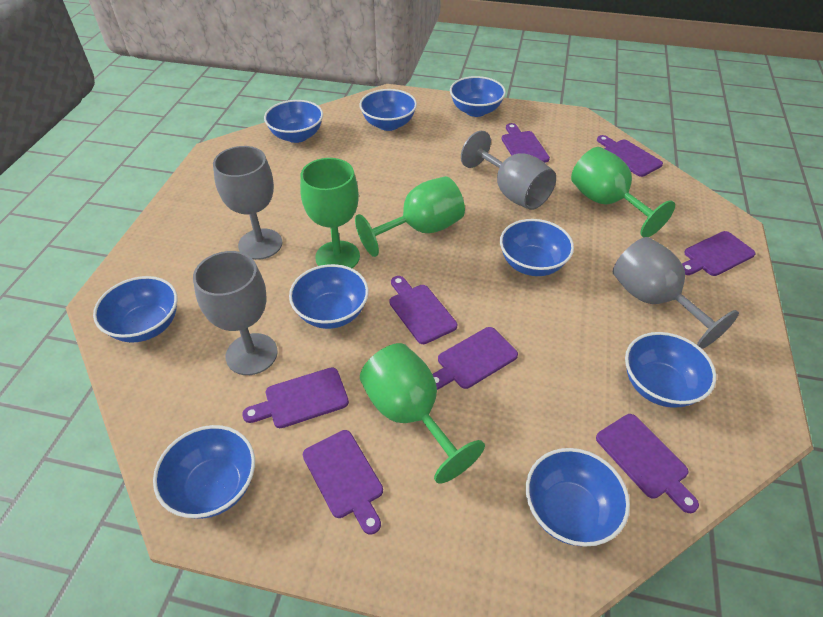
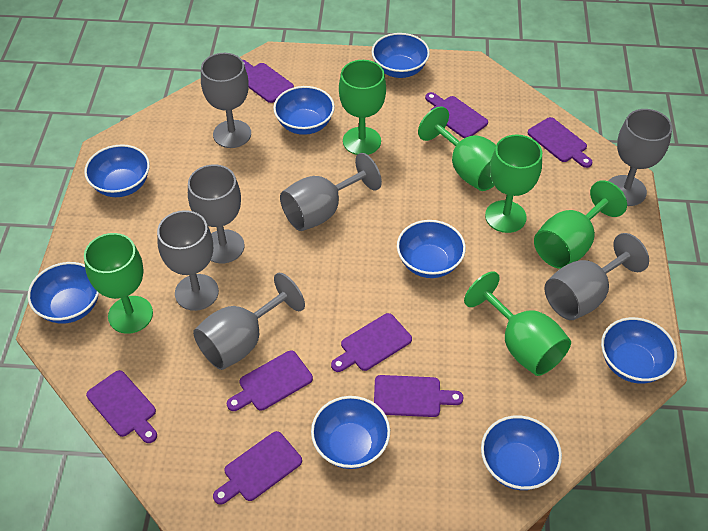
blue bowl: [93,276,177,343] [153,425,255,519] [264,100,323,143] [289,264,369,329] [360,89,417,131] [450,76,506,117] [500,219,574,276] [526,448,630,547] [625,332,716,408] = 9 -> [28,262,99,324] [84,144,150,197] [273,86,335,135] [311,396,390,469] [372,33,430,78] [397,220,466,278] [481,415,562,490] [601,317,677,383] = 8
green goblet: [300,158,360,268] [355,176,465,257] [360,343,485,484] [571,147,675,237] = 4 -> [84,233,153,334] [339,60,386,155] [418,106,496,191] [464,271,571,376] [485,135,542,233] [534,180,627,269] = 6
grey goblet: [193,251,278,375] [213,146,283,260] [461,131,556,210] [613,237,739,349] = 4 -> [157,210,219,311] [188,164,245,264] [193,273,305,370] [201,53,251,148] [280,153,382,231] [545,233,649,320] [609,109,672,206] = 7

